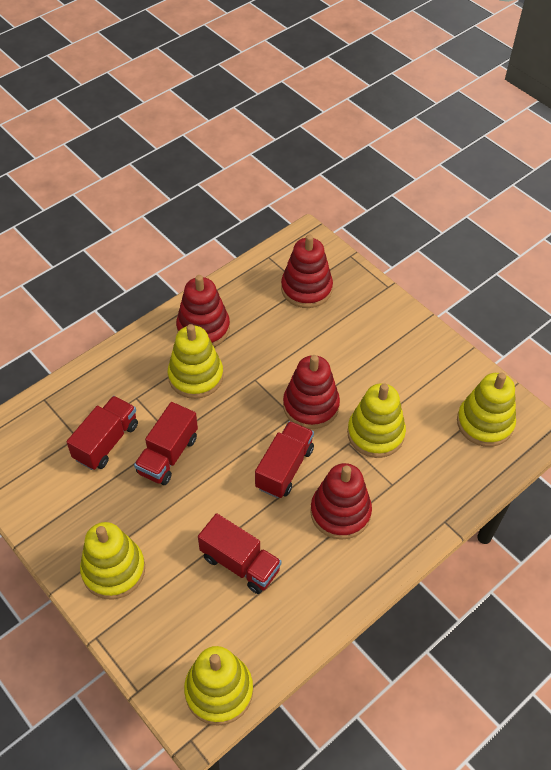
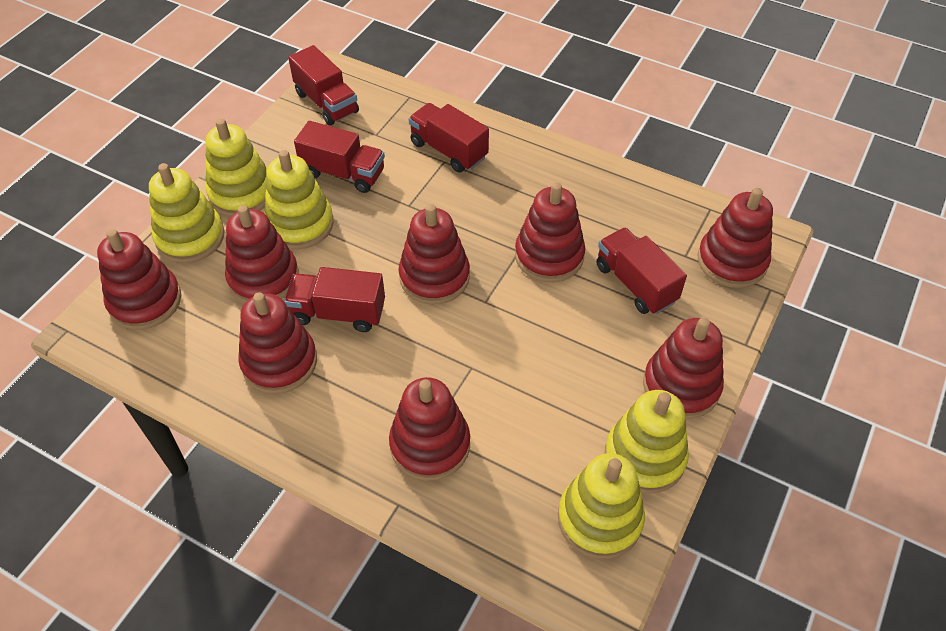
red stacking toy: [176,275,230,347] [281,235,333,308] [283,355,340,429] [310,463,372,540] = 4 -> [97,229,181,330] [225,205,299,303] [238,292,317,394] [389,377,470,481] [398,204,470,305] [515,182,585,282] [643,318,724,419] [698,188,773,288] = 8
red truck: [66,396,138,470] [134,402,198,485] [198,513,282,594] [255,421,314,498] = 4 -> [284,267,385,332] [288,45,359,125] [294,121,385,193] [408,103,489,172] [596,227,687,315] = 5

